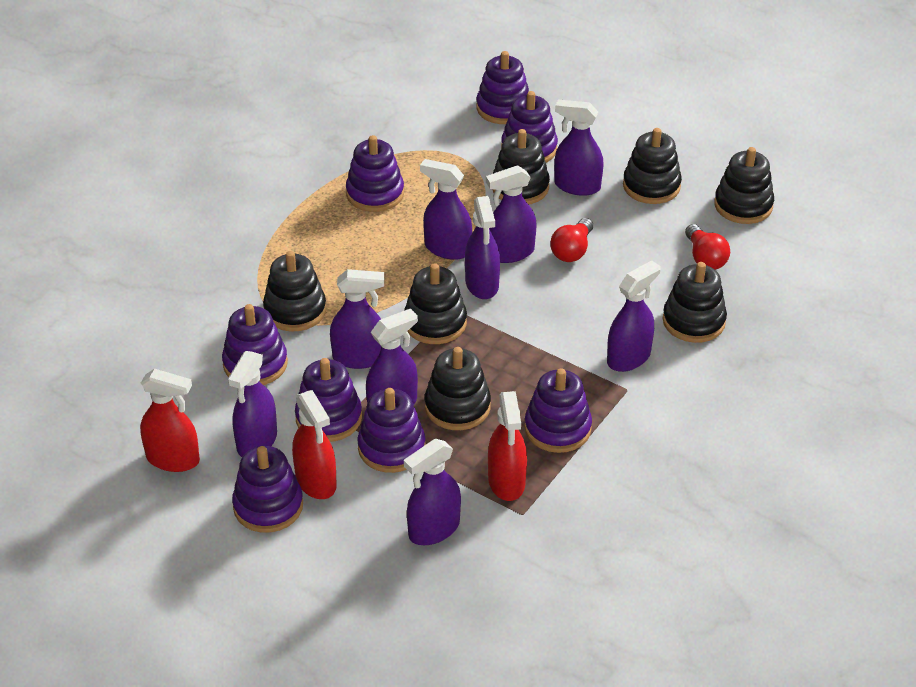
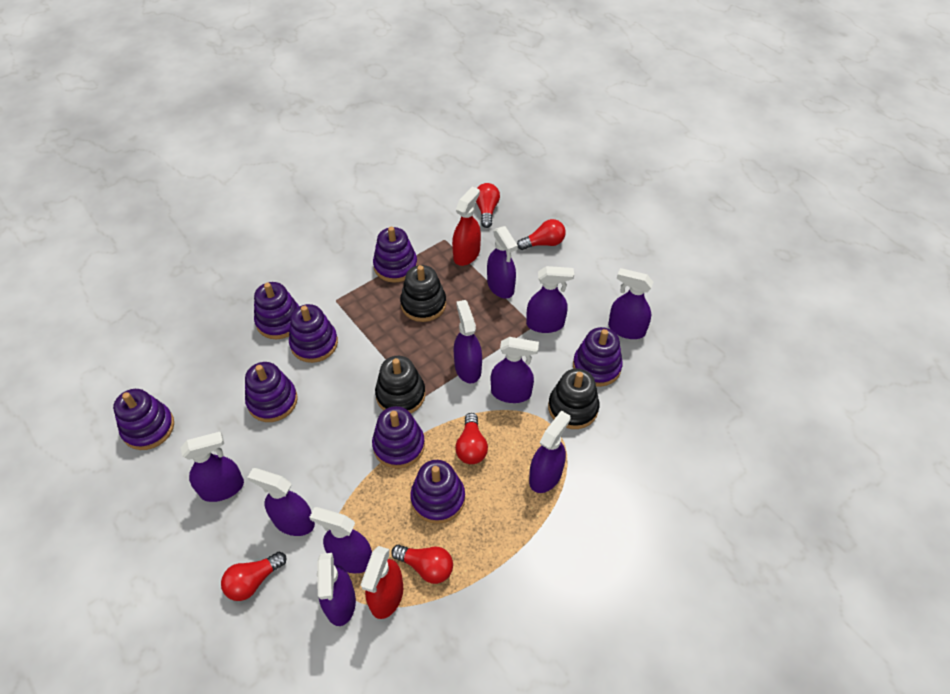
black stacking toy: [263,251,326,331] [404,263,467,344] [425,347,491,430] [492,129,550,205] [623,128,682,204] [663,262,727,343] [714,147,774,224] = 7 -> [375,356,426,413] [400,265,446,322] [548,368,599,429] = 3
purple spray bottle: [228,351,277,457] [330,269,384,369] [366,308,418,404] [404,439,461,545] [420,159,472,260] [465,196,500,299] [486,165,537,263] [554,99,604,196] [607,260,660,372] = 9 -> [181,431,244,502] [247,468,315,536] [309,507,372,573] [317,553,356,626] [454,300,482,383] [487,226,518,299] [491,337,539,403] [526,266,574,333] [529,411,571,493] [608,268,654,339] = 10
red light bulb: [550,218,593,262] [685,224,730,270] = 2 -> [221,552,286,601] [391,544,453,584] [455,413,488,464] [476,183,500,228] [517,219,566,250] = 5
red spray bottle: [140,369,200,472] [292,390,337,499] [488,391,527,501] = 3 -> [361,546,403,619] [452,187,481,266] = 2

